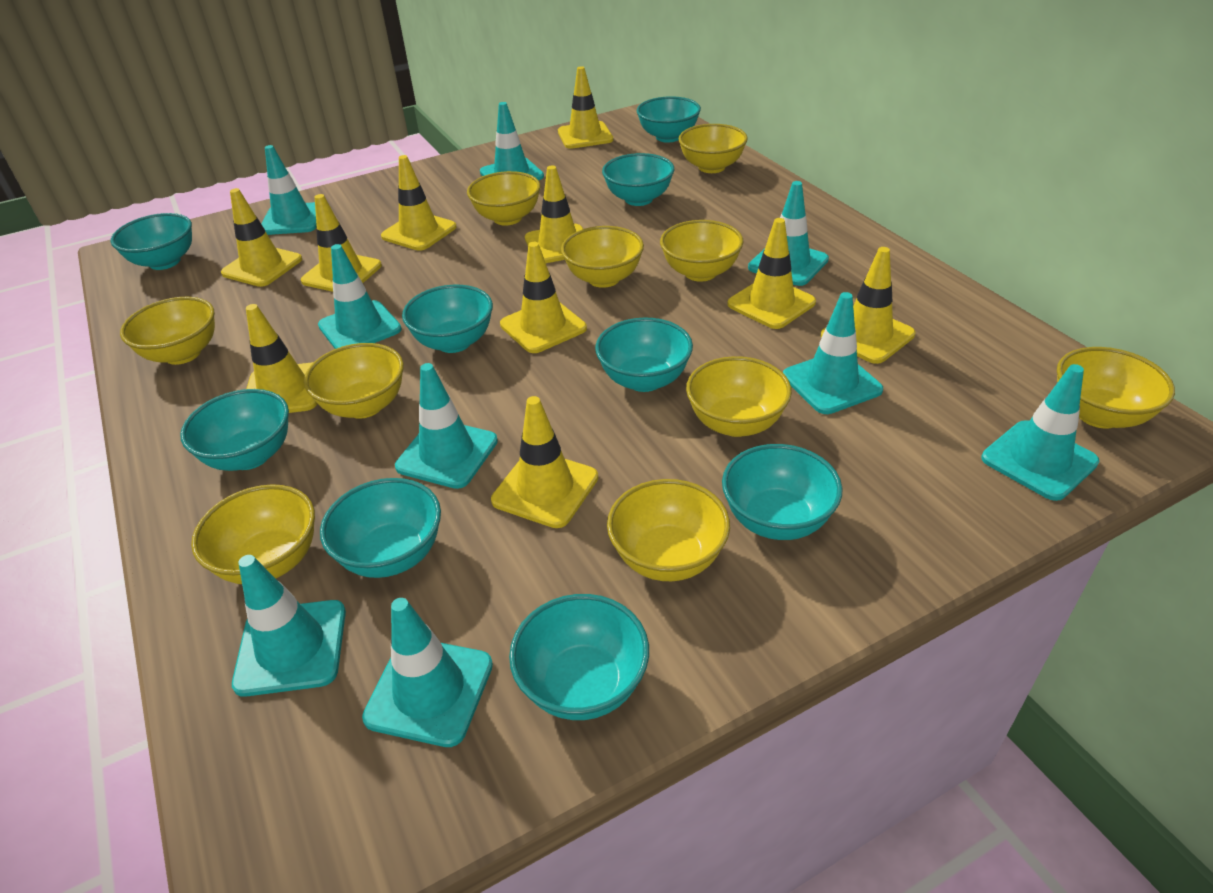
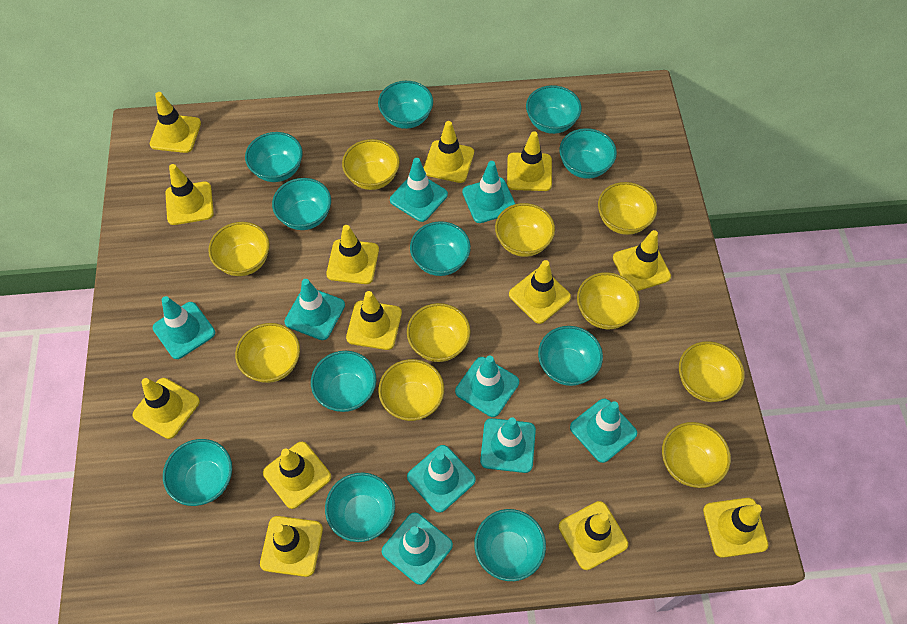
turquoise bowl: [111,213,192,270] [180,389,289,471] [320,478,441,578] [402,285,493,353] [509,594,649,720] [595,318,693,392] [602,153,674,206] [637,96,701,143] [722,444,843,540] = 9 -> [163,439,232,506] [245,132,303,182] [272,178,331,230] [311,351,376,412] [325,472,395,542] [378,81,433,129] [410,221,471,276] [474,509,546,581] [526,85,582,134] [538,326,603,386] [559,128,617,179] = 11
yellow traffic cone: [221,188,302,287] [246,304,318,413] [301,194,382,292] [381,155,457,251] [491,396,598,528] [500,242,587,353] [525,165,583,263] [558,66,613,149] [727,218,816,329] [821,247,915,364] = 10 -> [132,378,200,439] [150,92,201,153] [165,164,214,225] [260,516,323,577] [263,442,331,509] [326,225,379,284] [346,291,402,350] [424,121,474,183] [507,131,552,191] [509,260,571,324] [559,501,628,570] [613,230,671,291] [703,498,768,558] = 13

